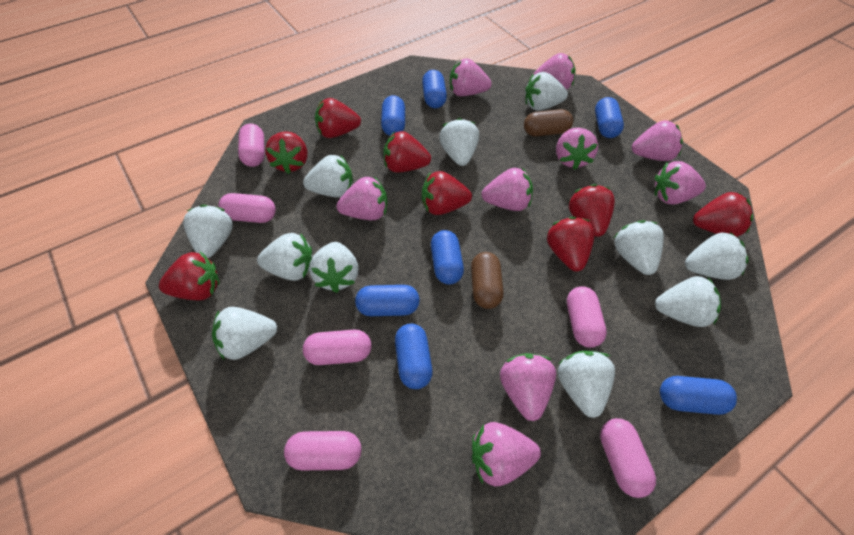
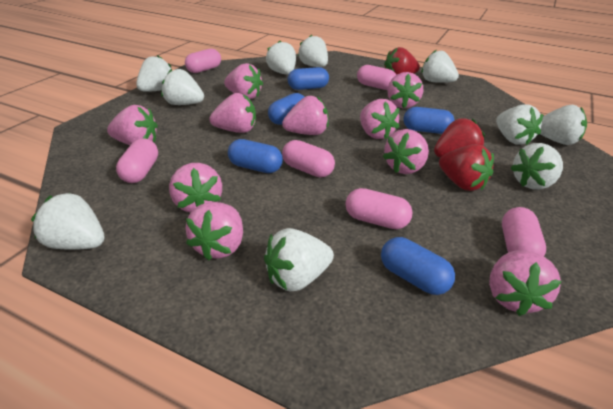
blue capsule: [355,285,420,316] [381,95,405,136] [395,324,432,389] [422,70,447,108] [431,230,464,285] [595,97,624,138] [660,376,737,415] = 7 -> [228,139,283,173] [268,93,304,125] [288,67,329,90] [381,237,455,295] [404,107,455,134] = 5
brown capsule: [471,252,504,309] [524,109,573,136] = 2 -> none = 0
pink strawberry: [337,176,387,220] [450,58,492,96] [472,422,541,486] [482,168,533,211] [500,353,556,421] [534,53,576,90] [556,128,598,170] [632,120,683,161] [655,161,706,205] = 9 -> [107,105,158,145] [169,163,222,213] [185,202,243,261] [209,93,256,133] [224,63,263,99] [282,96,328,135] [360,99,399,139] [383,129,429,174] [388,72,423,108] [489,250,562,316] = 10
red strawberry: [159,251,220,300] [265,131,307,174] [315,98,361,138] [384,131,431,172] [422,171,472,215] [547,217,595,272] [569,184,615,237] [693,192,753,237] = 8 -> [384,47,420,75] [434,118,485,158] [439,144,494,191] = 3
white strawberry: [183,204,233,258] [212,307,277,360] [257,233,312,281] [303,155,353,197] [309,242,359,293] [439,118,479,166] [525,72,568,111] [557,350,615,418] [614,220,664,275] [655,276,721,327] [685,232,749,280] = 11 -> [31,193,105,250] [136,55,171,92] [161,69,204,105] [264,228,334,291] [266,41,296,74] [298,35,328,67] [421,50,459,83] [496,104,543,145] [511,143,563,190] [540,105,587,145] = 10

